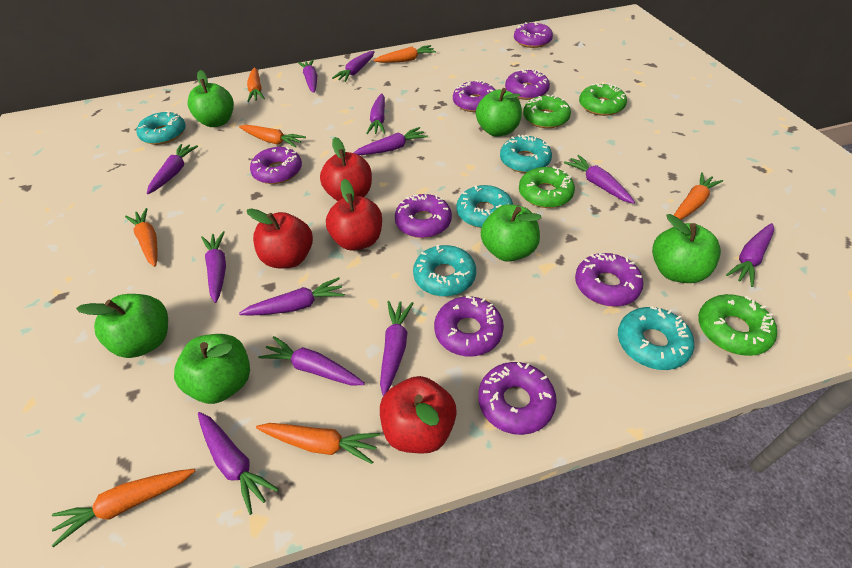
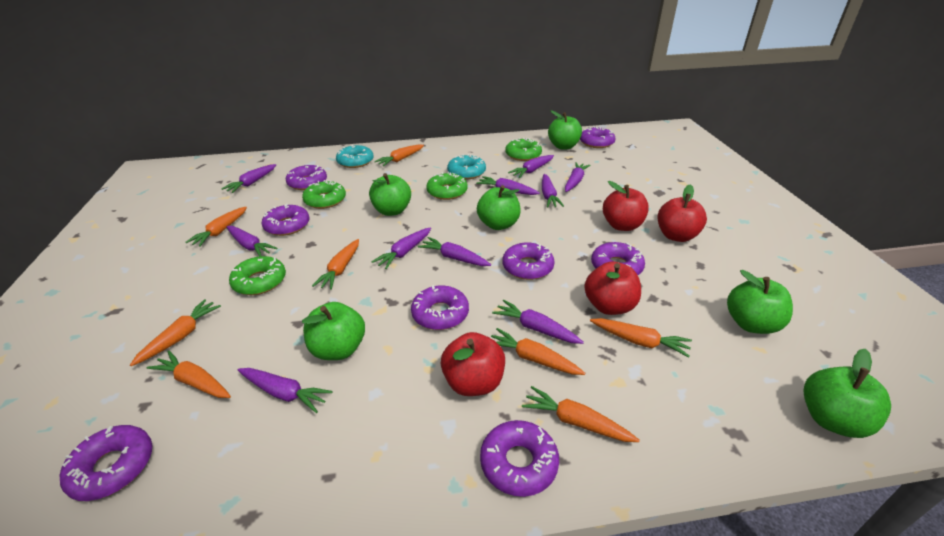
orange carrot: [52,469,195,547] [125,208,158,267] [239,125,306,148] [247,68,265,102] [256,423,380,464] [374,45,436,63] [674,172,723,220] = 7 -> [130,299,221,366] [146,351,231,398] [185,207,247,247] [312,239,359,290] [374,145,424,166] [491,328,585,375] [522,386,640,442] [590,318,692,358] = 8
purple carrot: [147,144,198,194] [198,412,279,515] [201,231,226,303] [239,277,345,316] [258,336,365,386] [298,60,317,93] [332,51,375,82] [354,127,428,155] [366,93,385,134] [380,301,413,396] [564,155,635,204] [726,223,774,287] = 12 -> [221,164,276,193] [227,226,277,256] [238,368,333,413] [371,227,431,269] [418,237,491,266] [476,176,540,195] [492,300,584,344] [508,155,554,178] [542,174,564,208] [565,162,591,192] = 10
turquoise donut: [136,111,186,145] [413,245,476,296] [456,185,513,228] [500,135,552,173] [618,306,694,370] = 5 -> [336,145,374,168] [447,154,486,179] = 2

